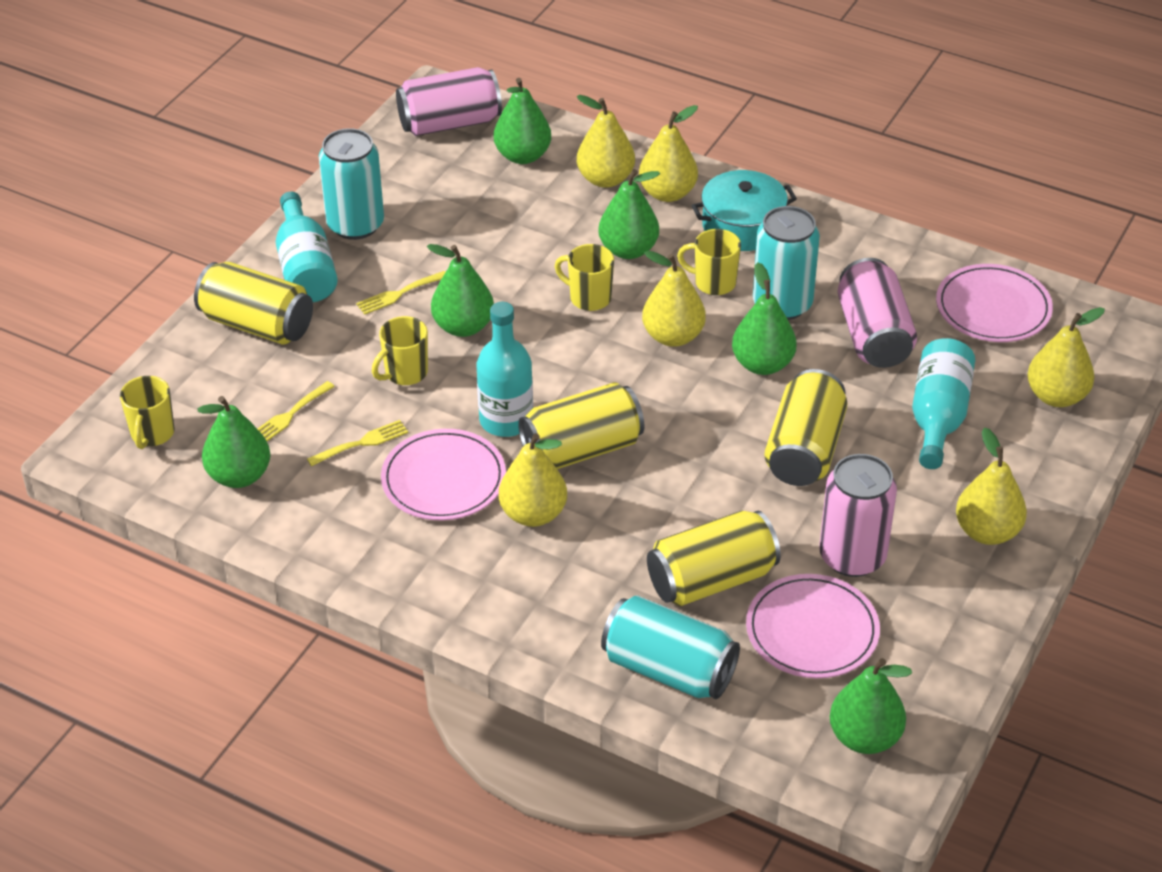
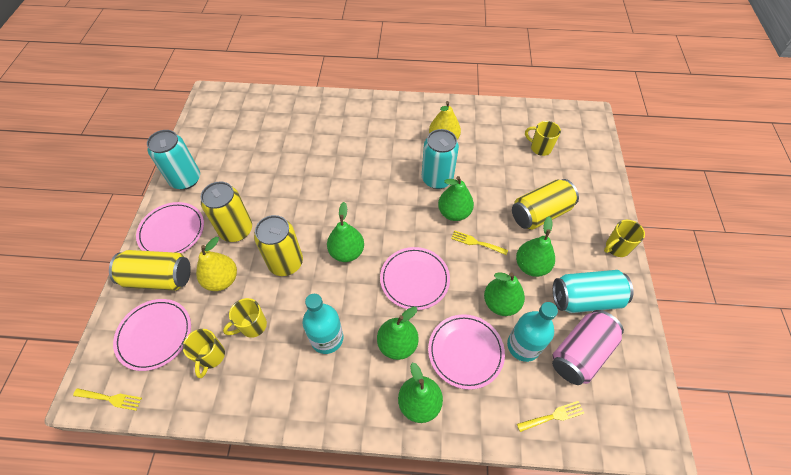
pink can: [396,67,502,136] [819,454,897,577] [838,258,917,368] = 3 -> [552,310,624,385] = 1
pink plate: [381,429,506,520] [746,574,880,678] [936,264,1053,342] = 3 -> [113,299,191,371] [136,202,204,253] [380,247,450,310] [428,314,505,390] = 4
turquoise bottle: [276,191,338,302] [477,302,533,437] [912,338,975,469] = 3 -> [303,294,343,354] [507,302,558,362] = 2
turquoise pot: [692,170,797,251] = 1 -> none = 0
yellow pear: [499,433,567,527] [577,95,635,188] [639,105,698,202] [642,251,706,347] [956,427,1027,545] [1027,307,1105,407] = 6 -> [196,237,237,291] [429,101,461,140] = 2

